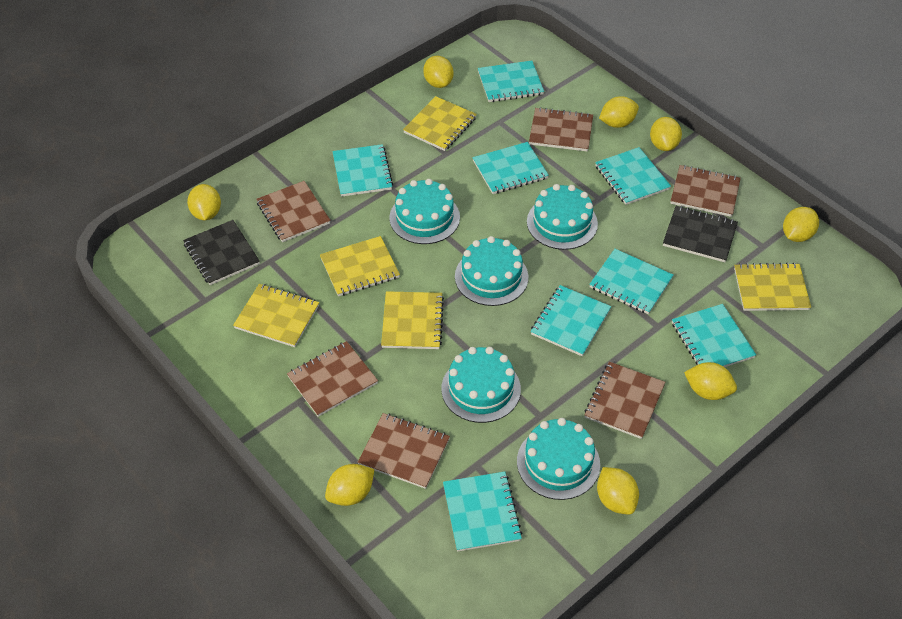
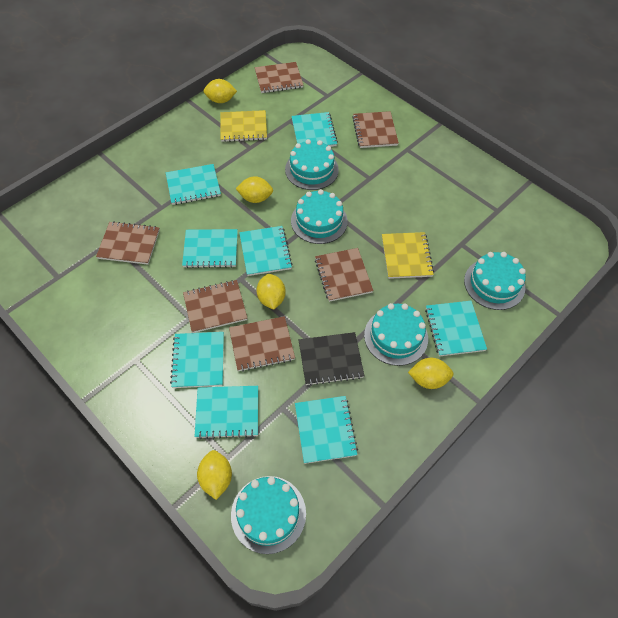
black notebook: [183,220,260,285] [663,206,738,262] = 2 -> [299,332,364,386] = 1
yellow lemon: [187,184,221,220] [325,464,374,506] [423,56,453,88] [597,467,639,515] [599,96,639,128] [650,117,682,151] [684,362,737,400] [783,207,819,242] = 8 -> [197,450,232,500] [204,79,237,103] [236,176,273,203] [257,274,286,310] [408,358,453,389] = 5
yellow notebook: [233,284,319,347] [320,236,400,296] [381,291,444,349] [403,96,477,151] [734,263,811,311] = 5 -> [220,110,267,142] [382,232,434,279] = 2

